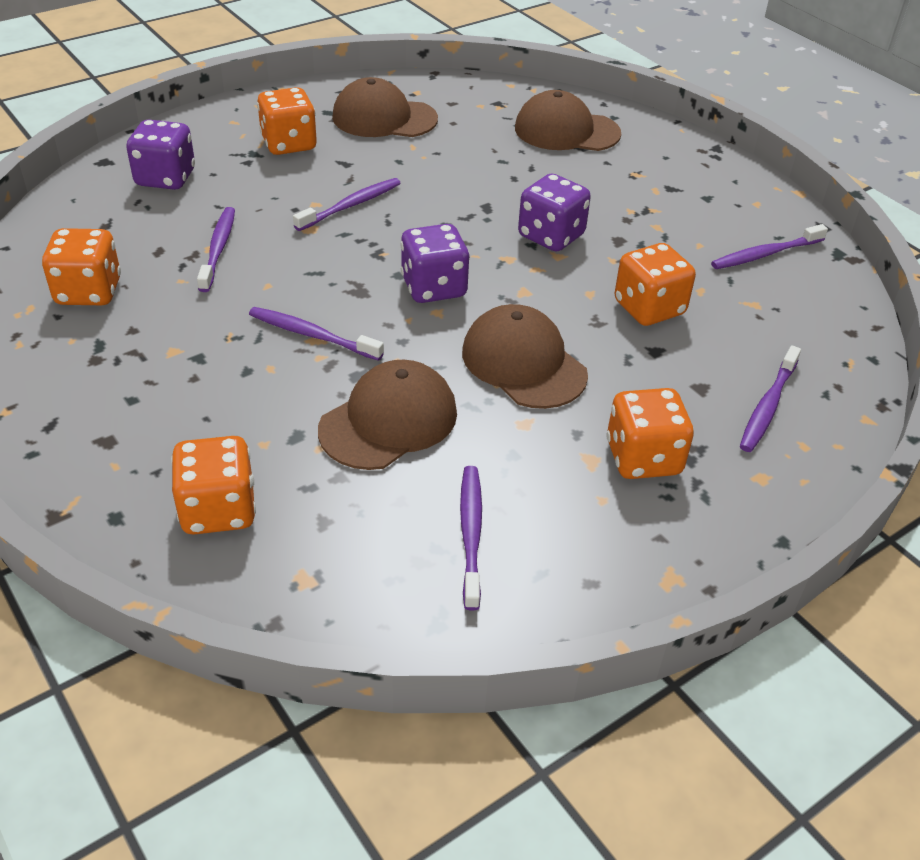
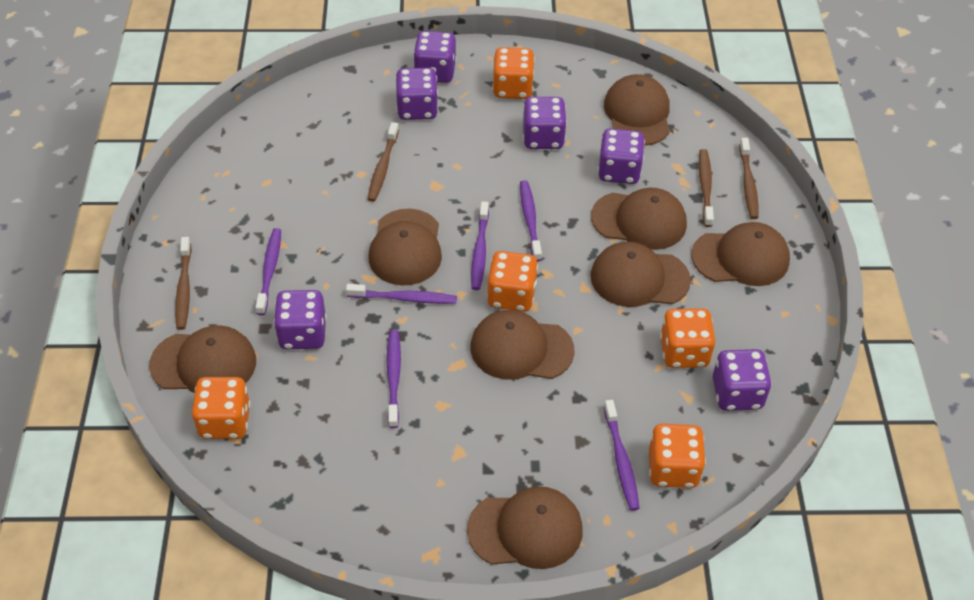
brown cap: [318,360,457,470] [332,77,438,137] [462,304,588,409] [515,90,621,151] = 4 -> [149,325,256,393] [368,209,442,285] [467,486,583,569] [471,310,575,380] [591,188,687,250] [591,242,691,307] [604,74,670,146] [691,222,790,286] = 8
brown toothbrush: none = 0 -> [175,237,191,330] [367,122,399,202] [699,149,714,227] [739,138,758,219] = 4
purple dice: [126,119,195,190] [400,224,470,303] [518,174,591,251] = 3 -> [274,290,327,349] [395,68,438,120] [413,31,456,83] [523,97,567,149] [598,128,645,184] [713,349,772,411] = 6

